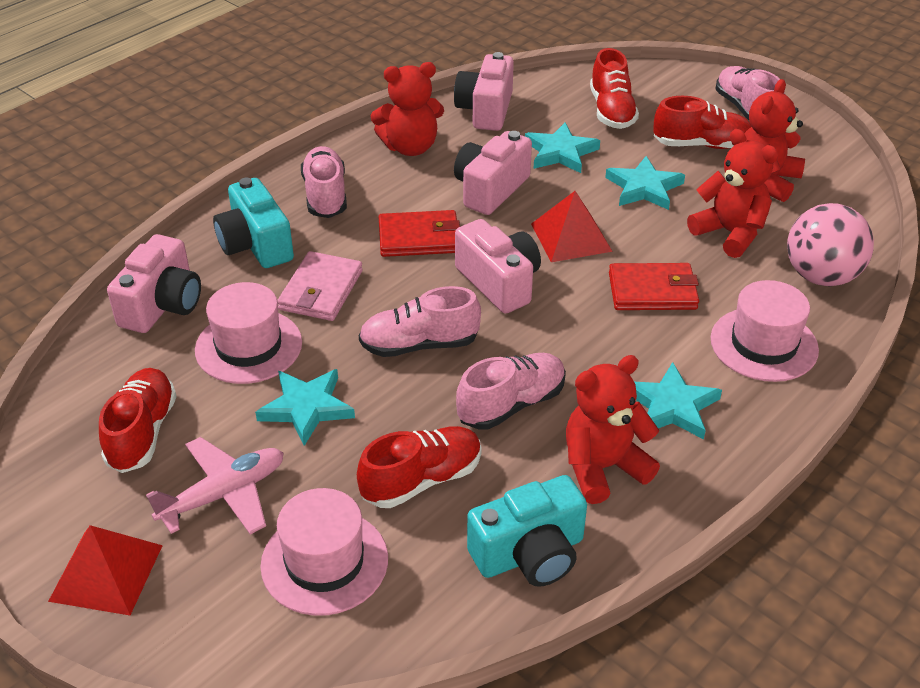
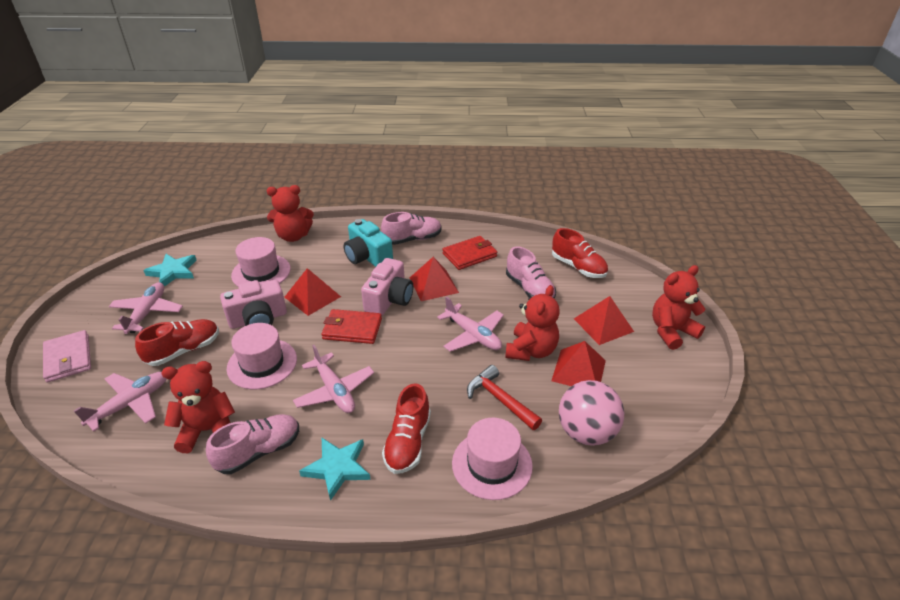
pink camera: [107,234,201,333] [454,52,514,131] [454,131,532,215] [455,219,541,314] = 4 -> [220,280,287,329] [361,258,413,315] = 2
pink plane: [146,437,284,535] = 1 -> [74,372,166,432] [109,282,183,334] [293,345,374,413] [437,297,504,352] = 4
pink shoe: [301,146,347,218] [359,286,481,357] [456,353,566,430] [715,66,785,120] = 4 -> [206,414,299,474] [381,212,442,245] [506,246,556,299] = 3
red hammer: none = 0 -> [467,365,542,430] = 1
red pyramid: [48,525,163,615] [531,191,613,262] = 2 -> [285,268,341,316] [410,257,459,301] [551,341,606,386] [574,296,634,345] = 4
red shoe: [99,368,177,473] [357,426,482,508] [590,48,639,129] [653,96,752,149] = 4 -> [135,319,219,366] [382,383,431,474] [552,228,608,278] = 3
turquoise camera: [213,178,294,268] [467,475,587,587] = 2 -> [344,219,393,267] = 1
turquoise star: [255,369,355,446] [525,123,600,173] [605,156,685,210] [634,362,722,439] = 4 -> [143,254,197,287] [299,438,371,501] = 2

